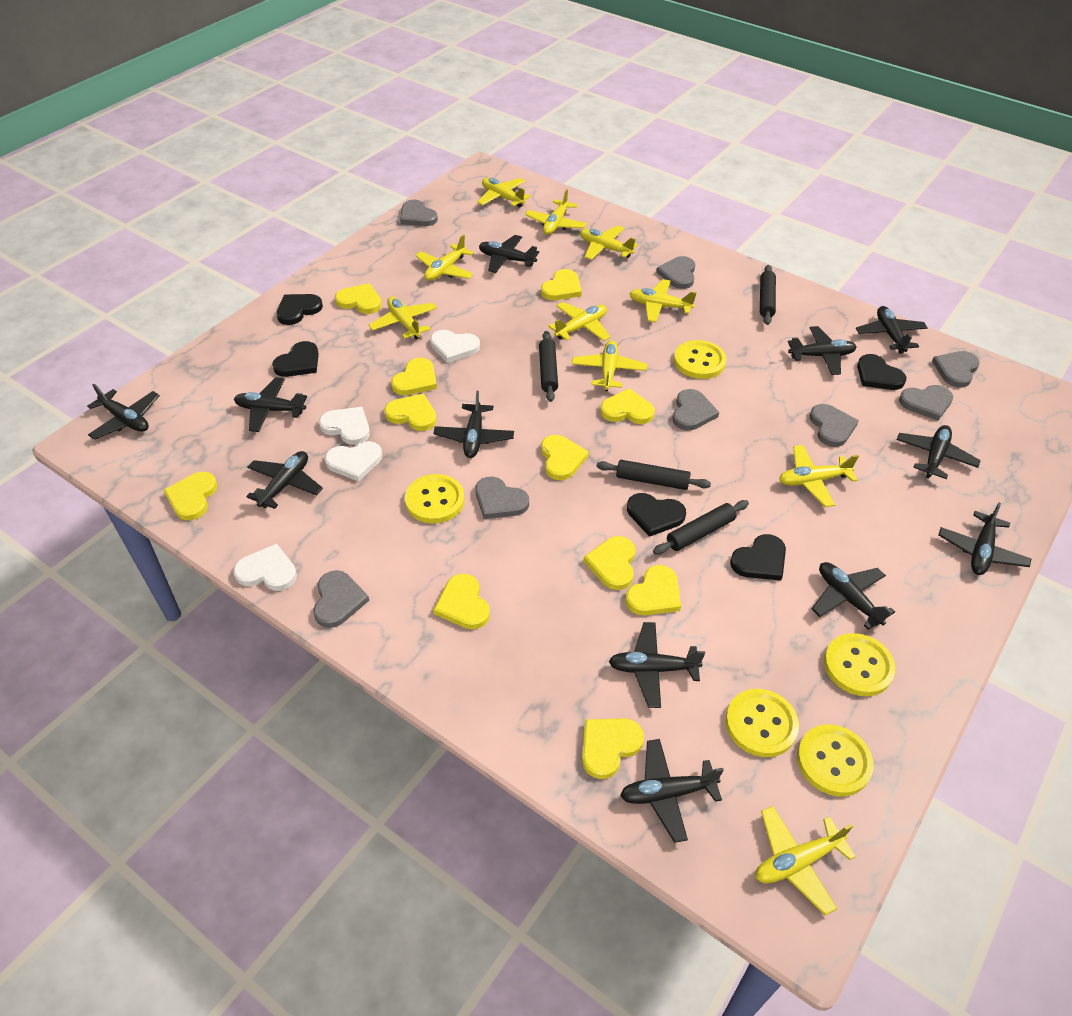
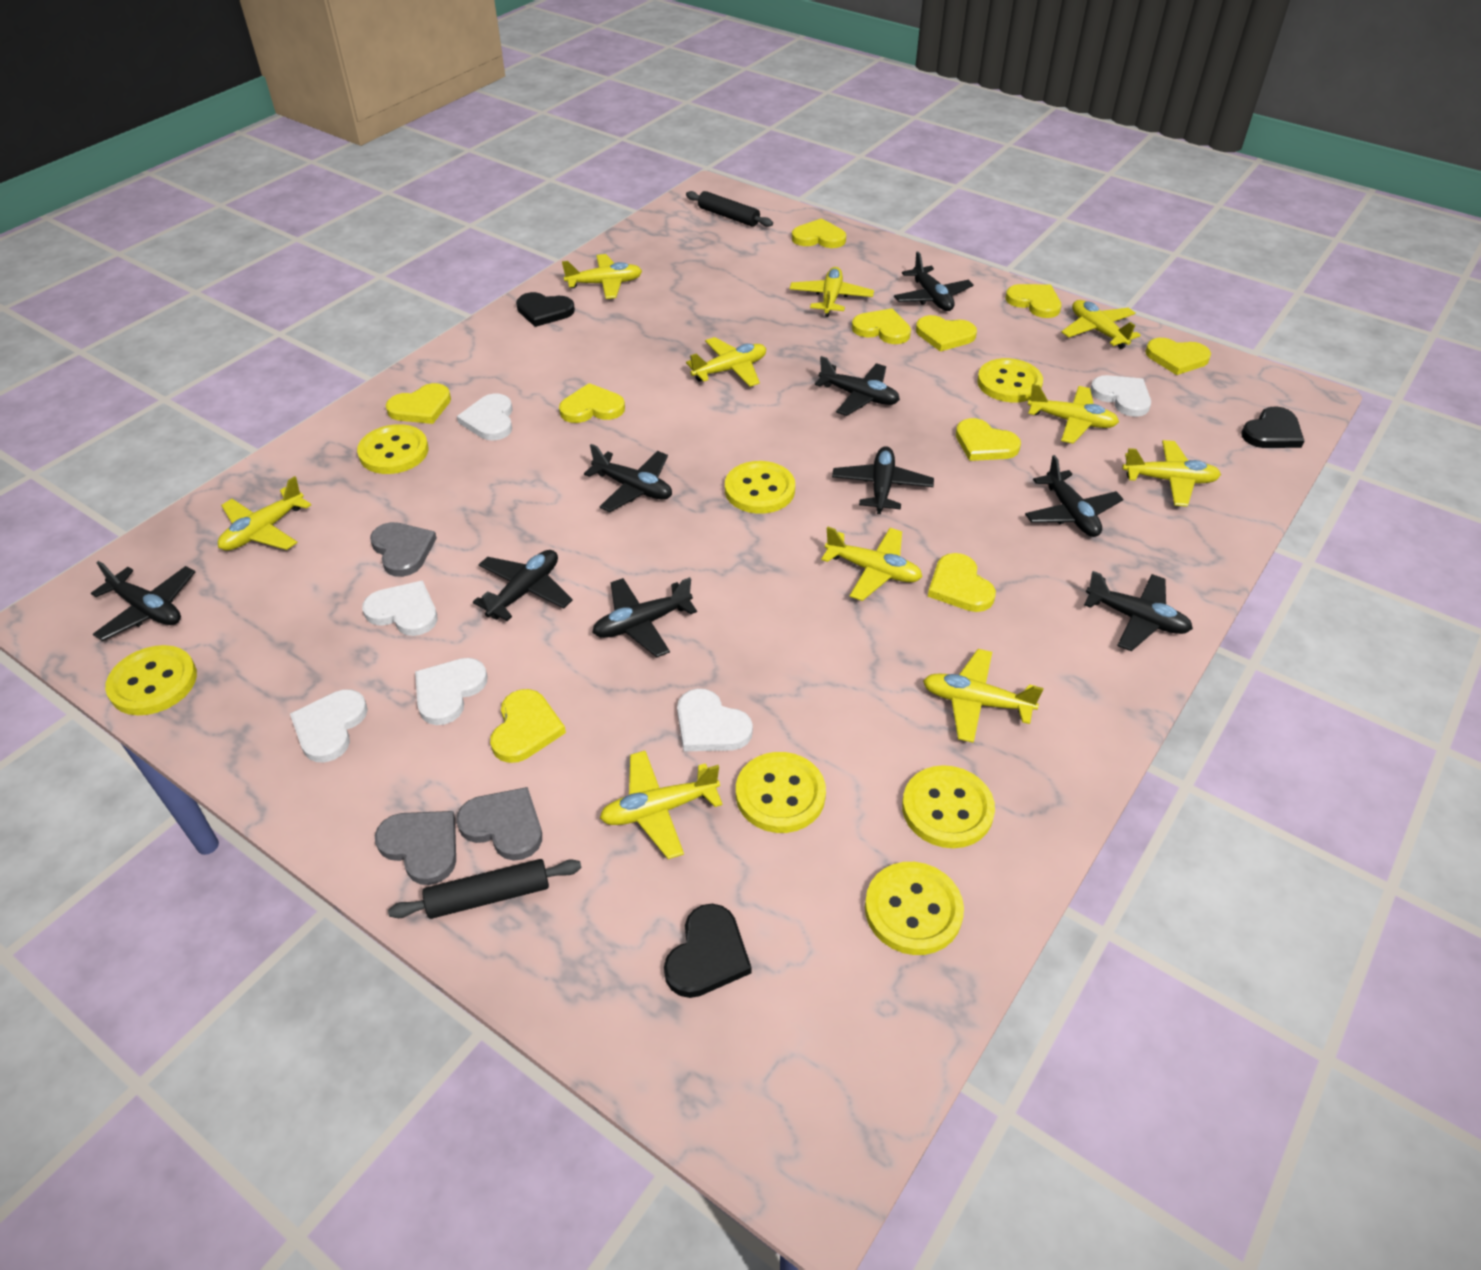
black heart: [272,341,319,377] [276,294,323,325] [627,493,686,537] [730,534,786,580] [857,354,907,390] = 5 -> [516,292,575,327] [664,904,752,998] [1241,406,1304,448] = 3
black plane: [87,384,160,440] [234,377,307,432] [246,451,323,509] [433,391,514,458] [479,235,539,273] [609,622,705,708] [620,739,724,843] [788,326,856,375] [812,562,895,630] [856,306,928,354] [896,425,981,479] [938,503,1031,575] = 12 -> [91,561,195,641] [473,550,573,621] [584,444,672,512] [592,577,697,657] [815,356,900,416] [832,446,934,514] [894,251,974,311] [1025,455,1123,537] [1084,571,1193,651] = 9
black rolling pin: [539,331,558,402] [597,460,711,490] [653,500,749,555] [760,265,776,325] = 4 -> [388,859,581,919] [686,191,773,227] = 2
grey heart: [313,570,369,628] [400,199,438,226] [475,477,529,519] [656,256,695,289] [673,389,719,431] [810,404,859,447] [899,385,953,421] [932,351,980,388] = 8 -> [370,522,437,577] [375,811,456,885] [456,787,542,861] = 3
white heart: [233,544,297,591] [319,407,370,445] [325,441,382,482] [430,330,480,363] = 4 -> [290,689,368,762] [362,581,438,636] [415,658,487,725] [457,393,513,441] [677,688,753,751] [1090,375,1151,417] = 6
yellow button: [405,474,465,523] [674,340,726,379] [726,689,799,757] [797,725,873,796] [824,633,896,696] = 5 -> [105,645,197,715] [357,424,428,474] [725,461,795,514] [736,752,826,833] [865,862,964,955] [902,765,995,848] [977,358,1043,402] = 7
yellow heart: [164,472,217,520] [335,283,382,314] [384,394,437,431] [391,358,437,395] [434,574,490,629] [541,269,582,300] [541,435,589,480] [582,718,644,779] [584,536,635,590] [600,388,655,424] [626,565,681,615] = 11 -> [385,383,451,424] [490,689,566,763] [559,383,625,423] [792,218,846,248] [852,309,911,344] [916,315,977,352] [928,553,996,612] [956,418,1021,461] [1006,284,1061,318] [1145,338,1211,375] = 10

